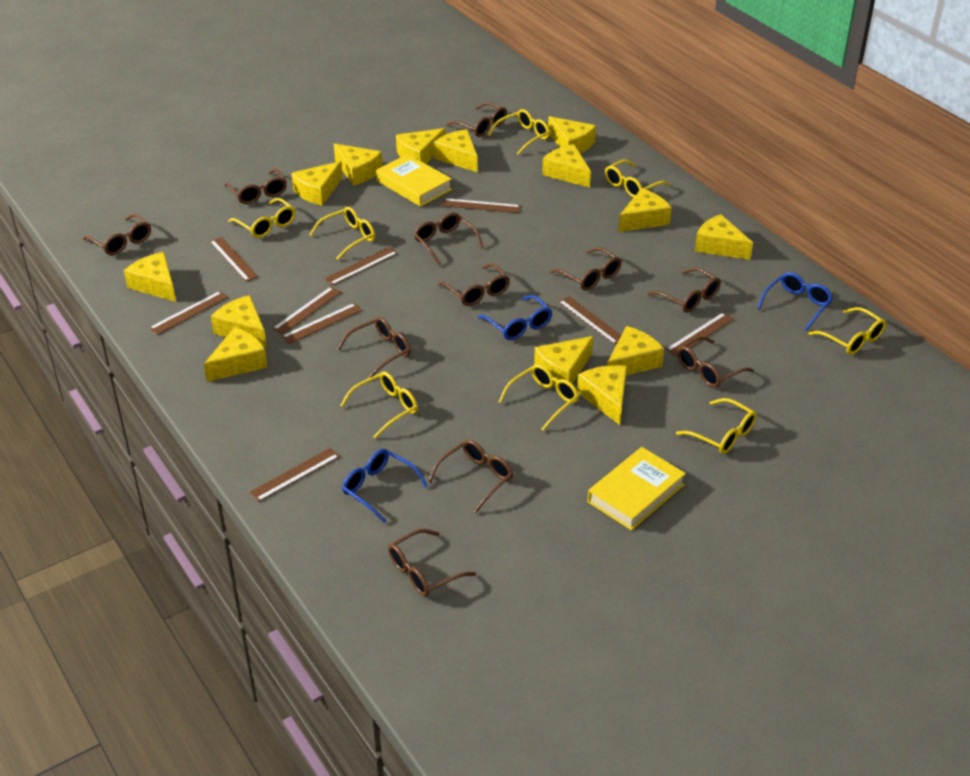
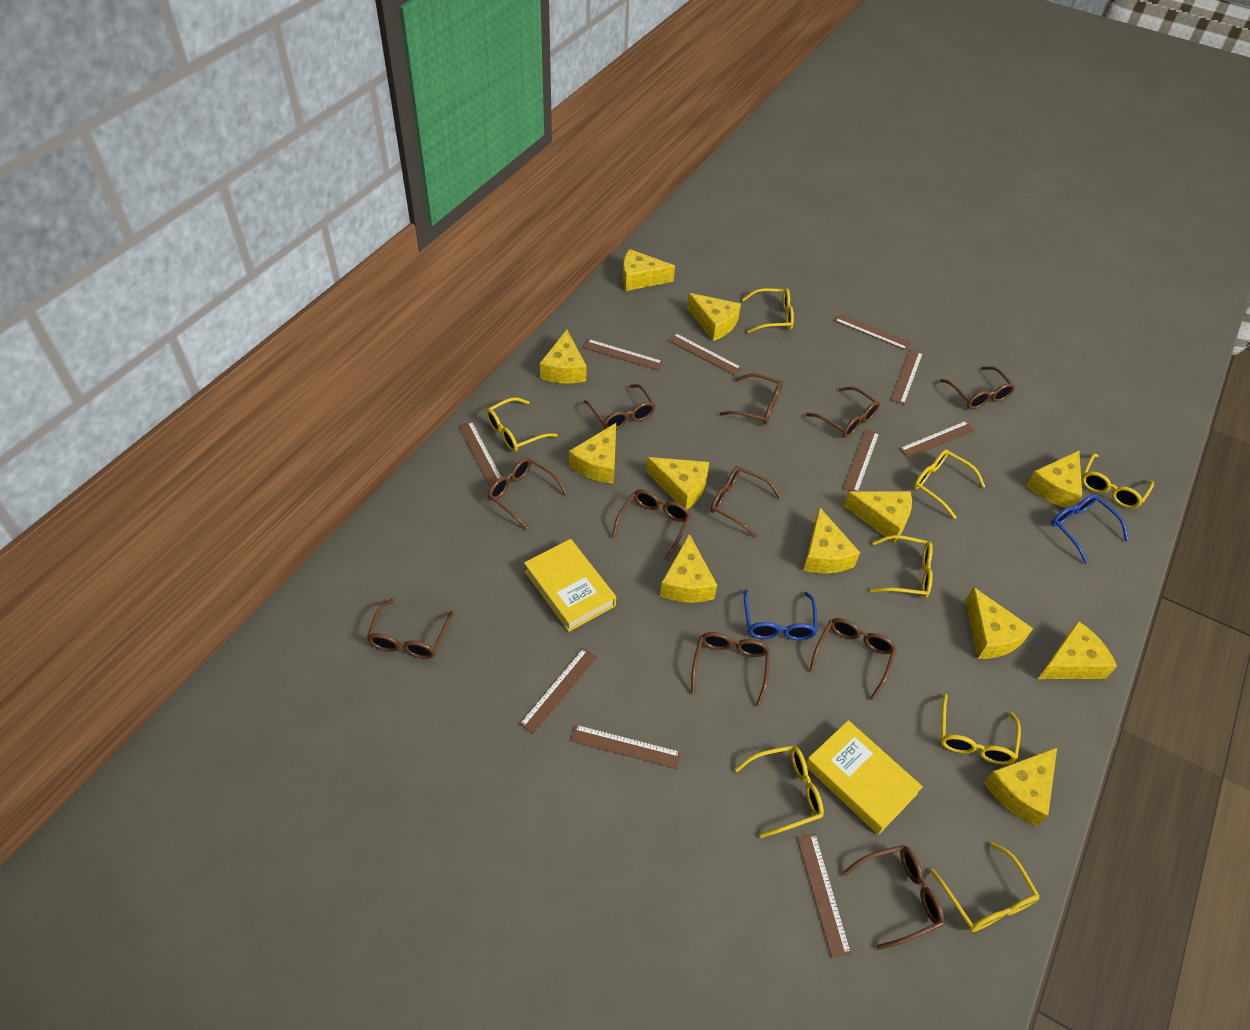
blue glasses: [342,449,428,523] [478,295,553,340] [757,272,833,331] = 3 -> [744,589,818,640] [1051,494,1129,564] = 2
brown ruler: [149,291,228,335] [209,237,259,282] [249,448,340,502] [272,287,341,334] [281,303,362,344] [324,247,398,285] [442,198,521,213] [558,296,621,345] [665,312,734,357] = 9 -> [458,421,501,486] [519,648,597,734] [571,725,681,769] [583,339,663,370] [668,333,742,375] [797,834,851,958] [834,313,911,350] [843,429,880,492] [891,349,923,405] [899,421,975,458] = 10
yellow cheese: [124,252,176,302] [204,327,268,382] [211,295,267,348] [291,161,343,206] [334,144,383,186] [396,128,445,164] [433,129,478,172] [534,336,593,384] [542,144,591,188] [548,116,596,153] [577,365,627,425] [607,326,664,375] [618,188,672,232] [695,214,753,260] = 14 -> [540,330,586,384] [569,423,616,484] [623,249,675,291] [646,457,709,509] [660,534,717,603] [687,293,741,341] [803,507,860,573] [843,491,912,543] [966,587,1033,659] [984,747,1057,826] [1026,451,1082,508] [1038,621,1117,679] = 12

